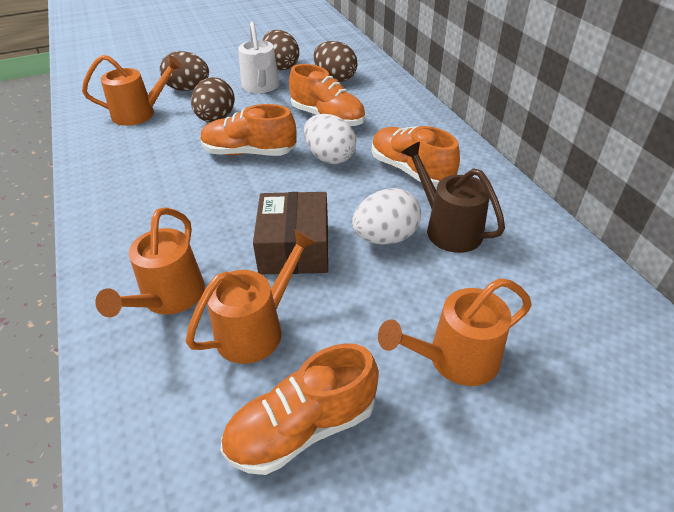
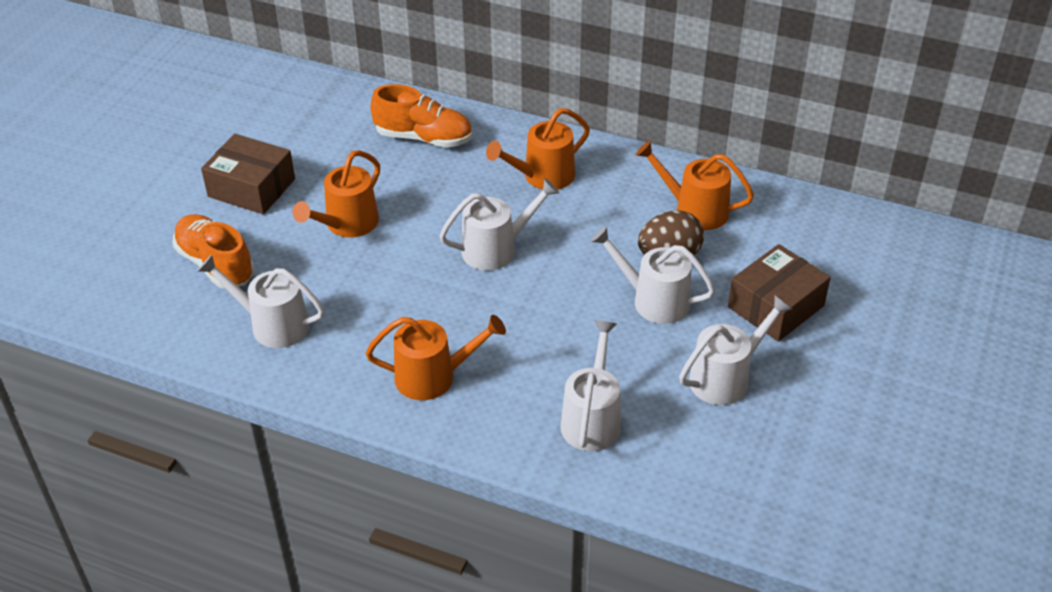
brown box: [253,192,328,274] = 1 -> [201,134,295,214] [728,244,831,342] = 2
brown egg: [160,51,209,91] [191,77,235,122] [263,30,299,70] [314,41,357,82] = 4 -> [638,210,704,255] = 1
brown watering can: [401,142,505,253] = 1 -> none = 0
orange shoe: [201,104,297,156] [220,343,379,475] [289,64,365,126] [372,126,460,187] = 4 -> [173,214,254,289] [370,84,472,148] = 2
white egg: [304,114,356,164] [352,188,421,245] = 2 -> none = 0
white watering can: [238,22,280,93] = 1 -> [198,254,324,348] [439,178,559,271] [560,320,621,451] [591,226,715,324] [679,295,792,405] = 5

